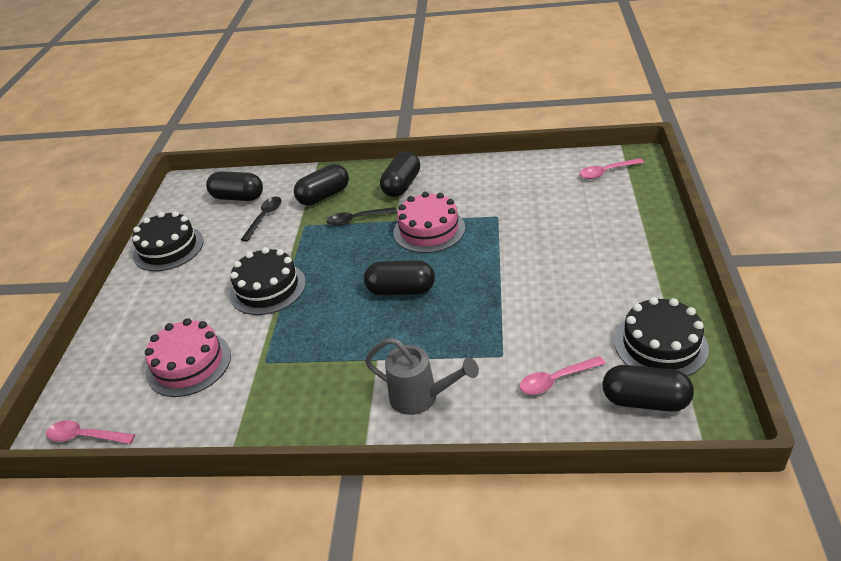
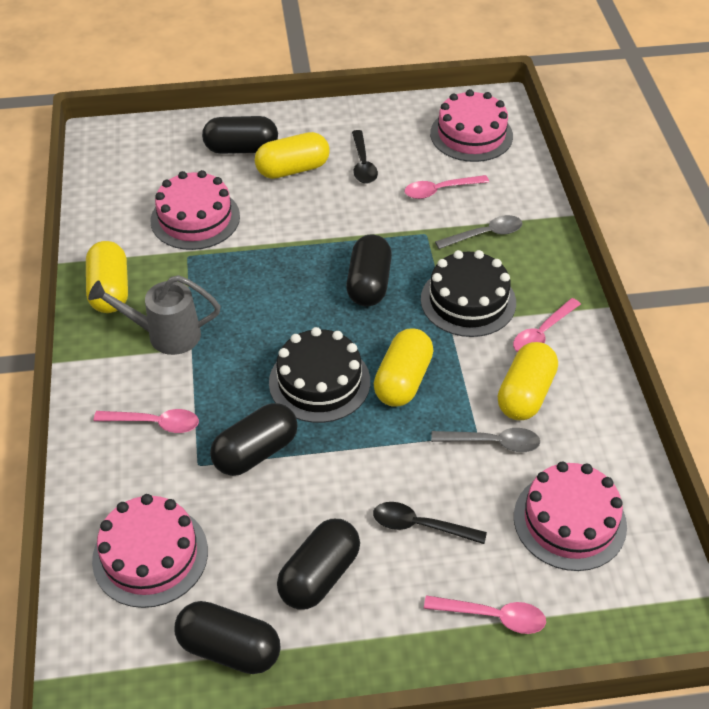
black cake: [132,211,204,271] [229,247,306,315] [615,297,709,376] = 3 -> [269,327,370,423] [421,250,516,337] = 2
grey spoon: none = 0 -> [431,428,540,452] [435,215,522,249] = 2
pink cake: [145,318,231,397] [393,192,465,253] = 2 -> [92,494,208,608] [151,170,240,250] [430,89,513,162] [514,462,627,571] = 4
pink spoon: [46,420,135,444] [519,356,606,395] [580,158,644,179] = 3 -> [93,409,199,433] [404,175,489,199] [424,595,546,634] [513,298,581,352] = 4
yellow capsule: none = 0 -> [86,241,128,313] [255,132,330,179] [373,328,433,407] [498,342,558,420] = 4

